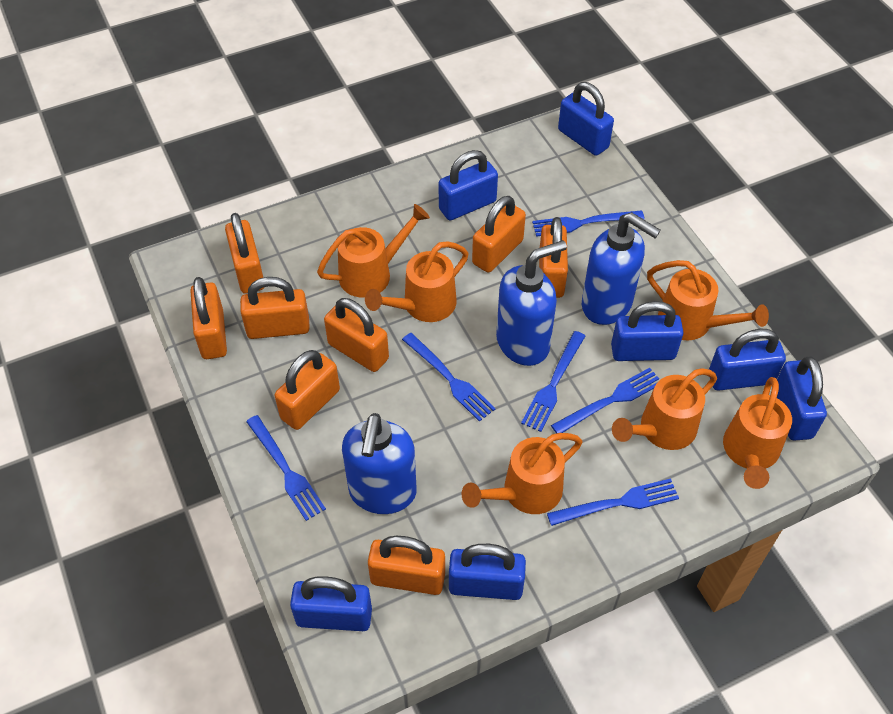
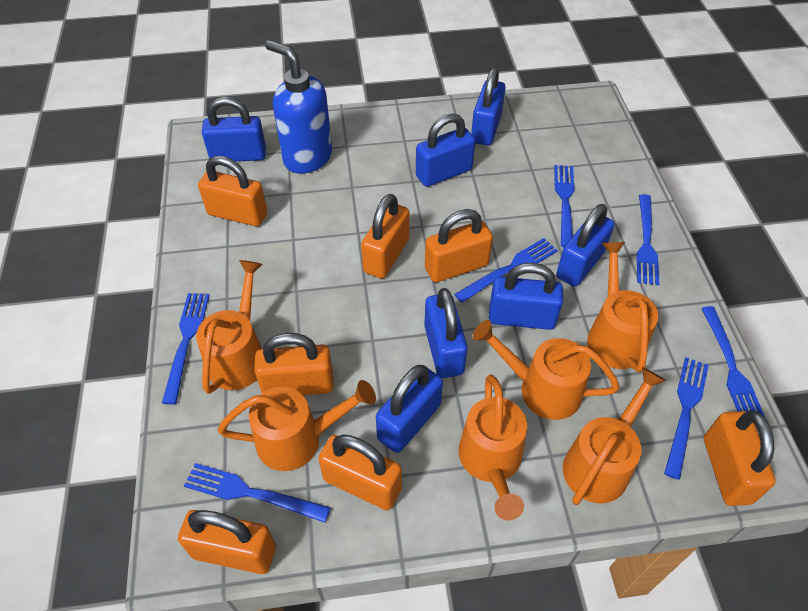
blue fork: [246,415,326,521] [402,333,496,422] [521,331,585,432] [532,210,644,237] [547,478,679,526] [551,368,659,433] = 6 -> [162,293,210,404] [184,463,331,523] [454,238,558,303] [554,165,574,247] [636,194,659,286] [664,357,709,480] [701,306,765,417] = 7
blue soap dispenser: [342,413,417,514] [496,240,567,366] [582,212,661,325] = 3 -> [265,40,332,174] = 1
orange padlock: [190,277,227,359] [225,213,264,294] [240,277,310,339] [275,350,340,430] [324,298,389,372] [368,536,445,595] [472,196,526,273] [539,217,568,298] = 8 -> [178,510,276,574] [198,156,267,226] [254,333,334,395] [318,434,402,510] [361,194,409,279] [425,209,493,282] [704,410,776,506] = 7

